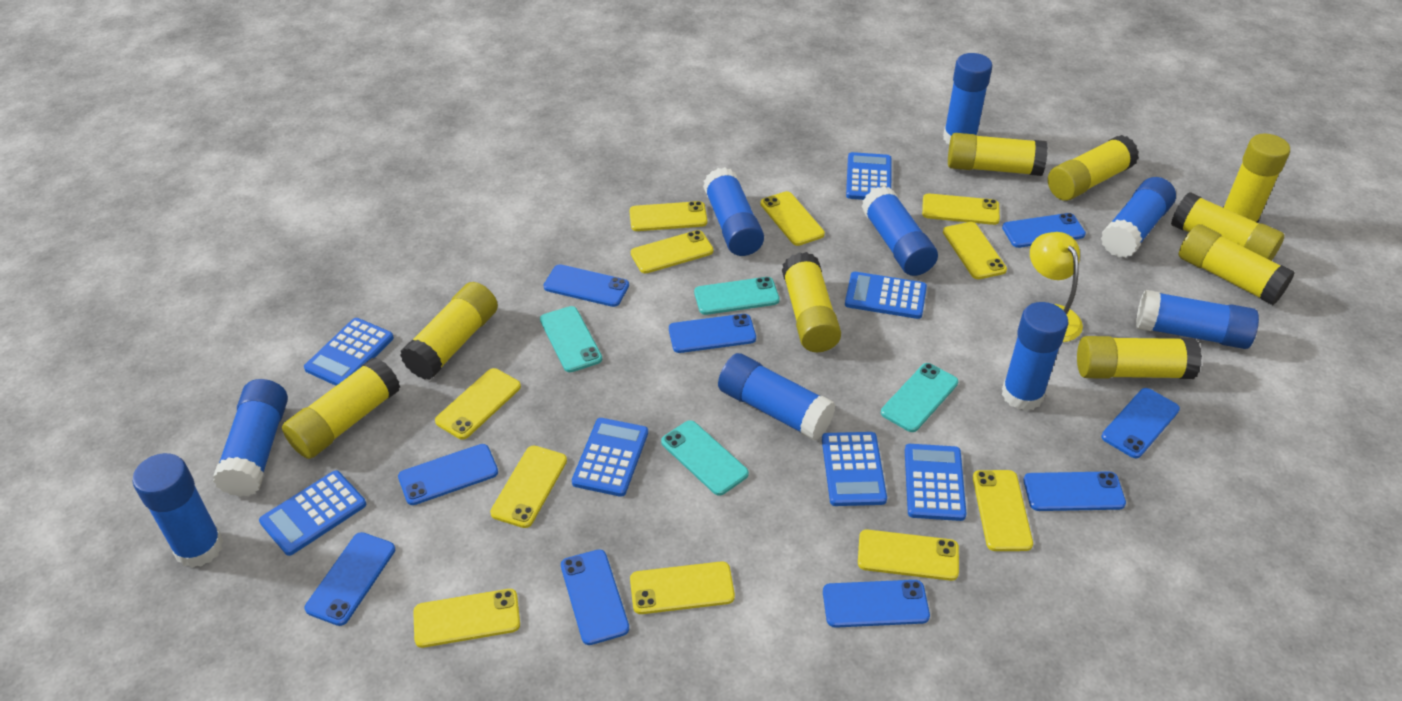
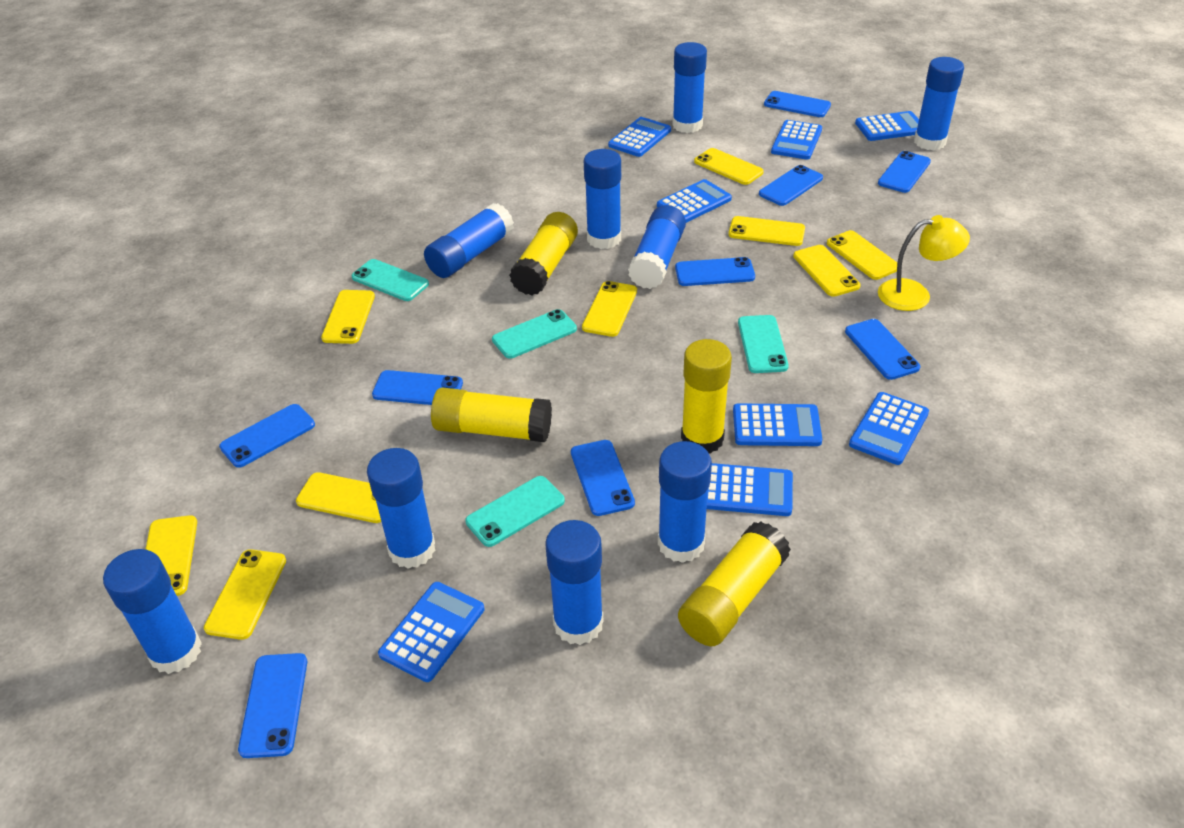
blue calculator: [259,470,366,556] [304,318,394,386] [572,418,648,497] [822,432,887,506] [845,272,927,319] [846,152,891,200] [905,444,967,521] = 7 -> [378,582,484,682] [608,117,671,157] [657,179,732,223] [707,463,793,516] [733,403,822,446] [771,120,822,160] [849,392,929,465] [855,111,919,141] = 8
yellow glue stick: [282,357,400,459] [400,282,498,380] [782,252,841,352] [948,133,1048,176] [1048,135,1139,201] [1077,336,1202,379] [1171,192,1284,261] [1179,224,1295,305] [1223,134,1290,223] = 9 -> [431,388,552,442] [509,212,578,295] [678,521,791,646] [681,339,732,454] = 4
yellow phone: [413,589,520,648] [435,368,521,439] [490,445,567,528] [629,201,707,231] [630,561,735,614] [631,230,714,273] [760,191,825,246] [858,529,959,581] [922,193,1000,225] [943,222,1007,279] [973,470,1033,551] = 11 -> [145,515,197,596] [204,549,286,640] [296,472,381,523] [321,290,375,344] [582,281,637,337] [694,148,764,185] [728,216,805,246] [793,245,861,297] [827,230,897,280] = 9

